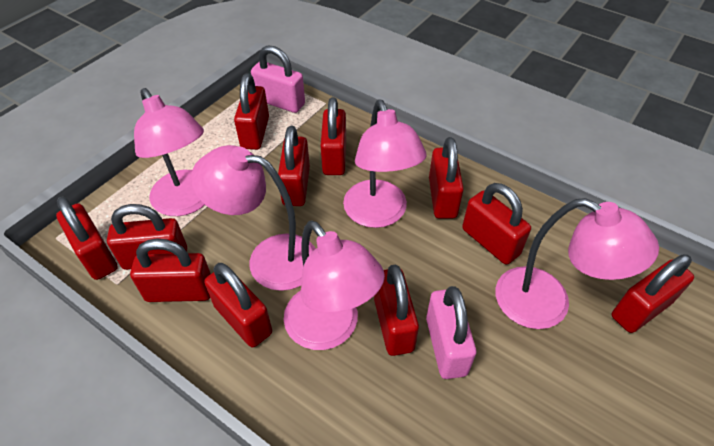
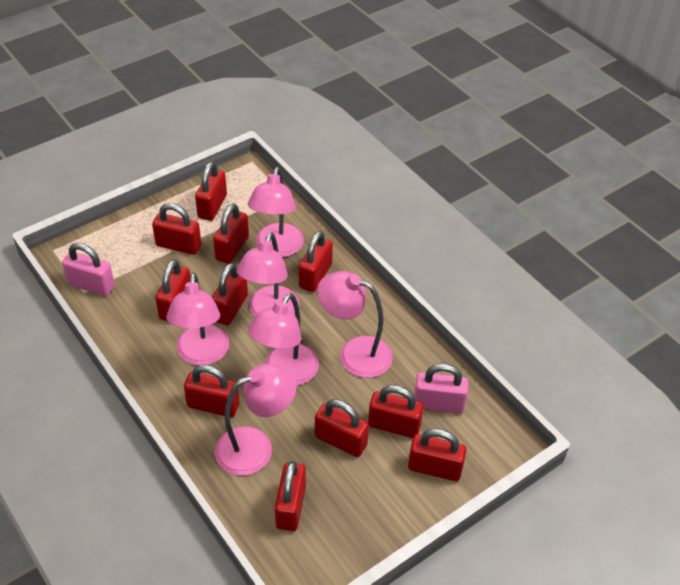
pink lamp: [134,88,205,216] [191,145,315,291] [284,220,385,350] [343,99,427,228] [496,198,659,329] = 5 -> [166,273,229,365] [215,363,297,476] [237,232,300,317] [248,167,304,257] [248,293,319,386] [317,271,393,378] = 6

